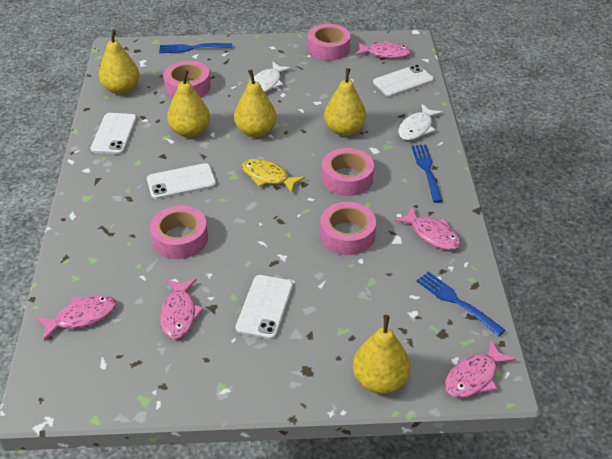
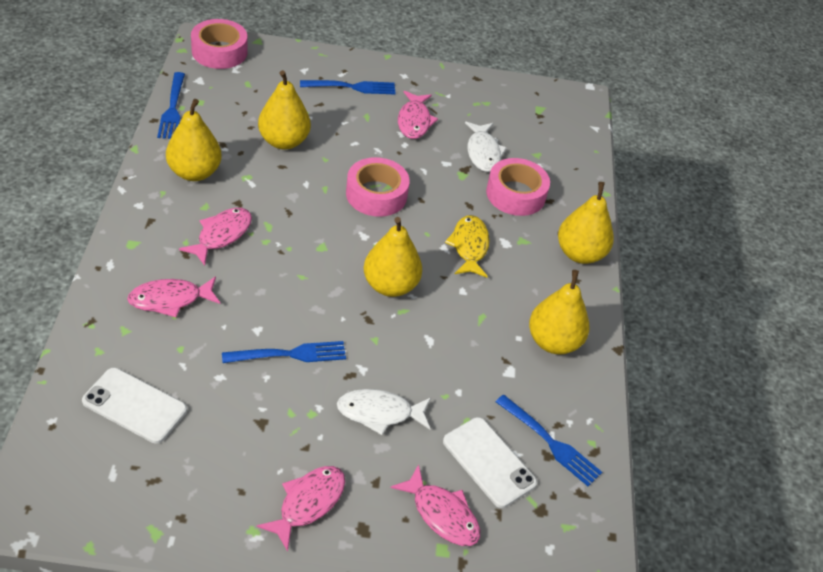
blue fork: [159,43,232,53] [411,144,443,203] [416,271,505,336] = 3 -> [157,72,185,139] [222,341,346,363] [300,80,396,94] [496,394,602,486] = 4
pink tape: [150,205,208,259] [163,61,211,98] [308,24,351,60] [320,202,376,255] [322,148,374,196] = 5 -> [191,19,247,69] [346,157,410,217] [486,158,550,216] = 3
white phone: [91,113,137,154] [147,163,216,199] [236,275,293,339] [373,65,434,97] = 4 -> [82,368,187,444] [443,417,537,508] = 2

